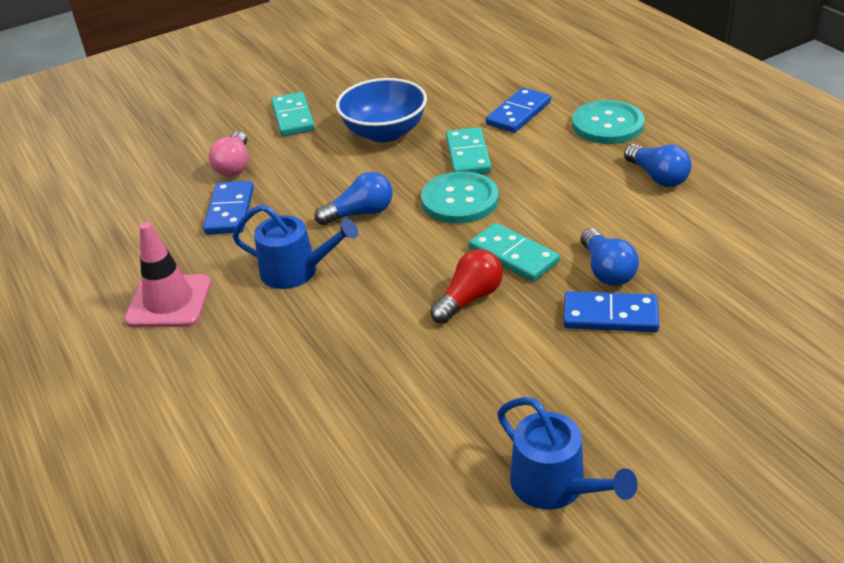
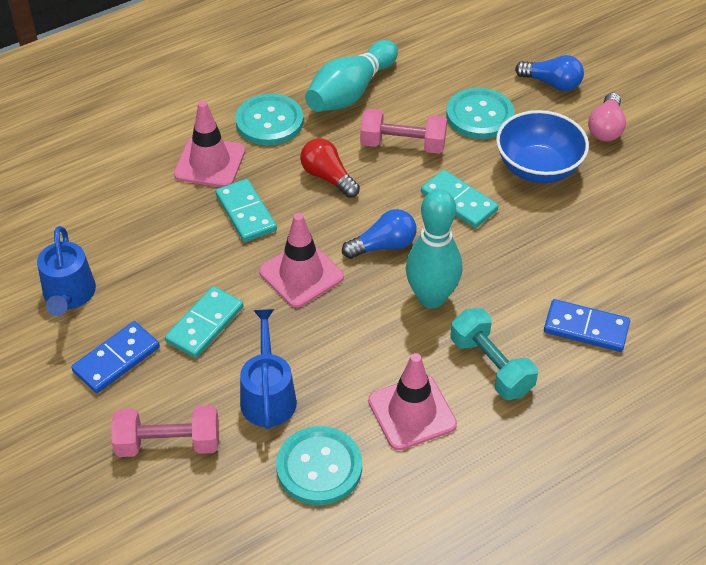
blue domino: [203,181,254,234] [486,87,551,133] [563,291,659,332] = 3 -> [71,321,160,393] [544,299,630,352] = 2
blue light bulb: [315,172,393,225] [580,228,639,286] [624,144,692,187] = 3 -> [342,209,416,259] [515,55,584,91] = 2
pink dumbbell: none = 0 -> [111,405,219,457] [360,109,447,154] = 2
pink traffic cone: [124,222,211,327] = 1 -> [174,101,245,187] [259,213,344,308] [368,353,457,450] = 3
turquoise bowling pin: none = 0 -> [305,40,398,112] [406,189,462,308] = 2
turquoise button: [421,171,499,224] [572,100,644,144] = 2 -> [235,94,304,145] [276,426,362,505] [446,88,514,139] = 3
turquoise dumbbell: none = 0 -> [451,308,538,400] = 1

